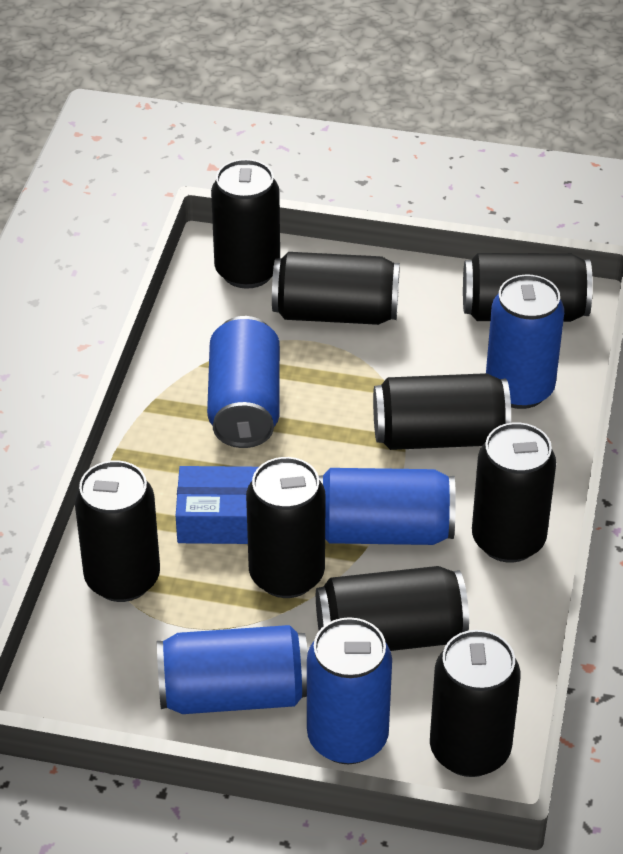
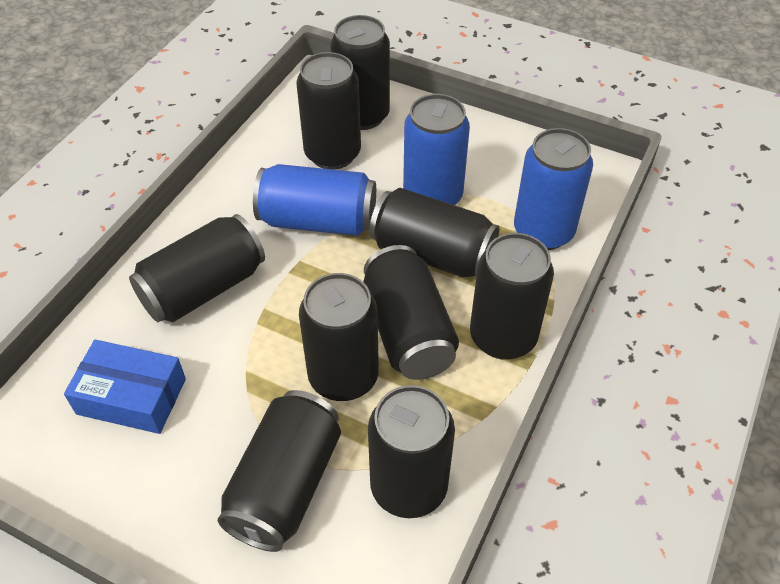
blue can: [157,625,308,714] [207,316,280,448] [307,617,392,764] [319,468,456,545] [486,275,564,409] = 5 -> [253,164,376,236] [403,94,470,205] [514,128,593,250] = 3

